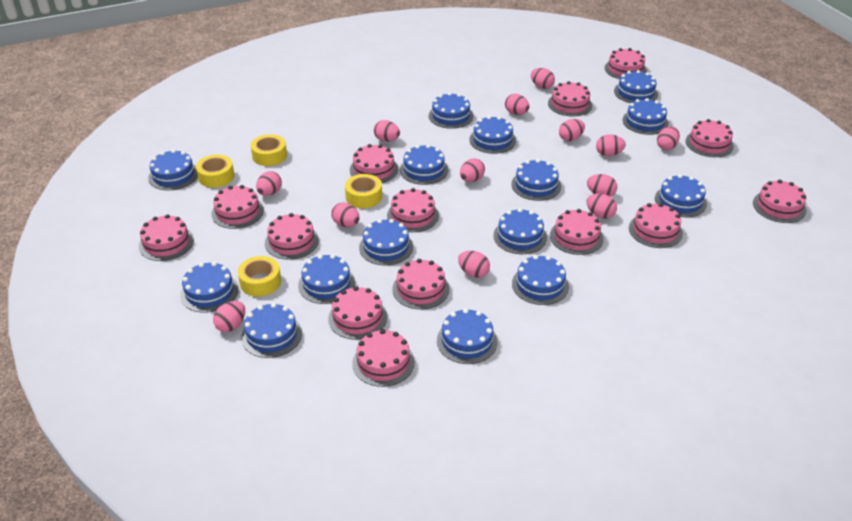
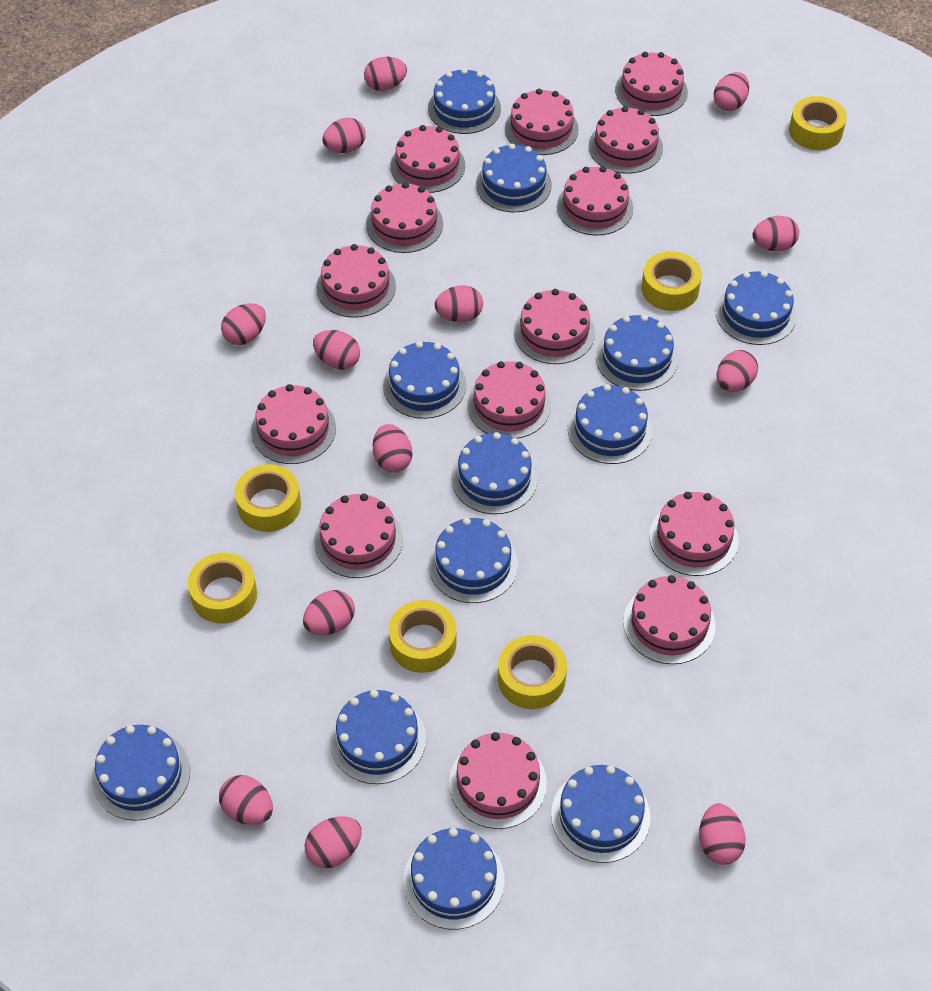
blue cake: [148,149,198,190] [180,262,239,313] [241,303,302,358] [298,254,355,304] [359,219,413,265] [400,145,448,185] [429,92,473,129] [437,309,497,364] [470,116,516,154] [493,208,547,254] [511,159,561,201] [512,255,569,305] [614,70,658,103] [622,98,669,135] [655,174,707,217] = 15 -> [92,725,190,821] [330,690,426,784] [383,341,466,419] [403,828,505,930] [428,68,501,134] [428,518,518,603] [451,432,538,514] [476,143,552,212] [551,765,650,863] [568,384,653,464] [596,315,678,391] [716,271,797,345] = 12
yellow tape: [196,155,234,188] [238,256,281,296] [251,134,287,166] [345,174,382,208] = 4 -> [188,553,257,623] [235,464,301,532] [389,600,457,673] [498,635,567,709] [641,251,702,311] [789,96,847,150] = 6

